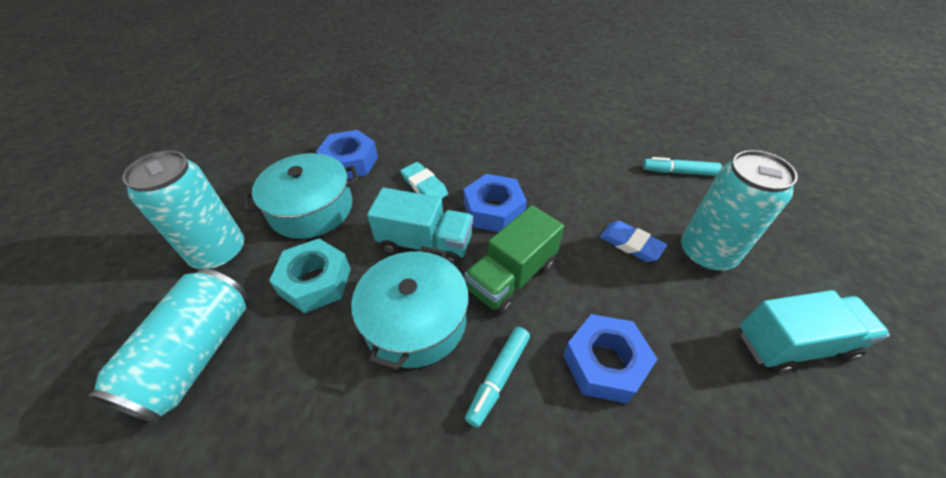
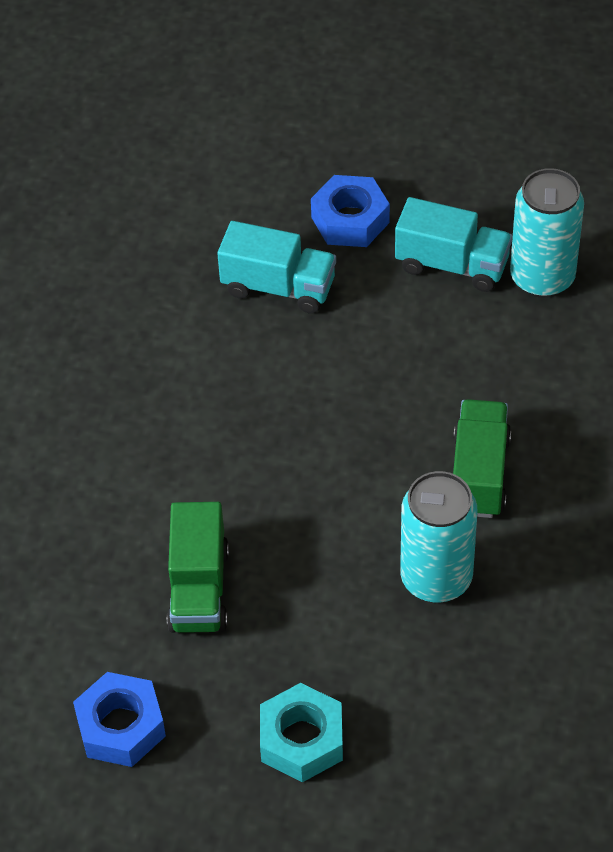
blue eraser: [600,221,667,262] = 1 -> none = 0
blue nut: [316,130,378,179] [464,174,527,232] [563,314,658,404] = 3 -> [73,672,166,767] [311,175,390,247] = 2
green truck: [464,205,564,314] = 1 -> [167,502,229,633] [453,399,511,518] = 2
turquoise can: [88,268,246,423] [122,150,244,270] [681,150,798,272] = 3 -> [400,471,478,603] [510,168,584,298] = 2
turquoise eraser: [401,162,448,198] = 1 -> none = 0
turquoise marker: [465,327,530,428] [643,157,722,176] = 2 -> none = 0
turquoise pot: [243,153,359,239] [351,246,469,370] = 2 -> none = 0

